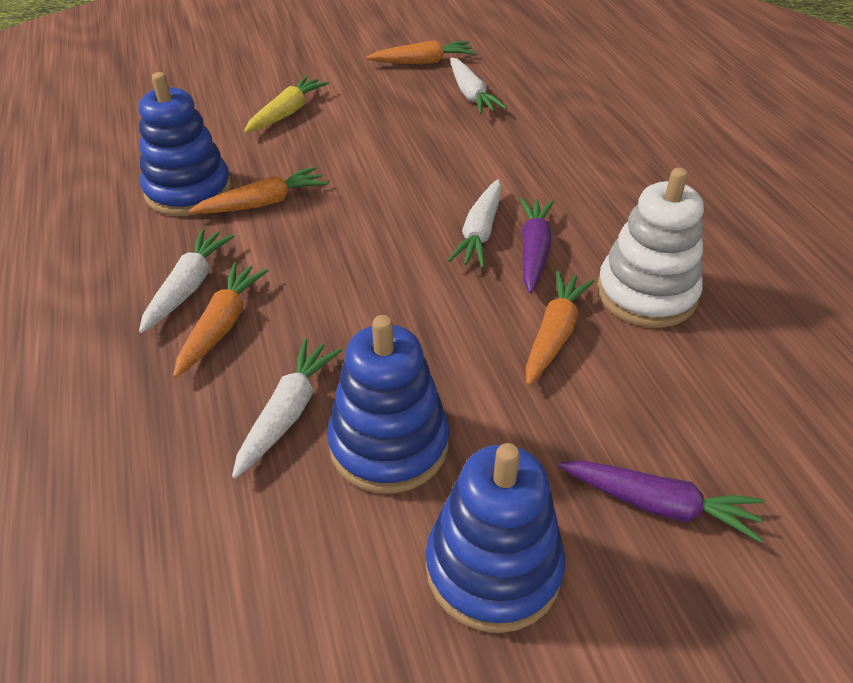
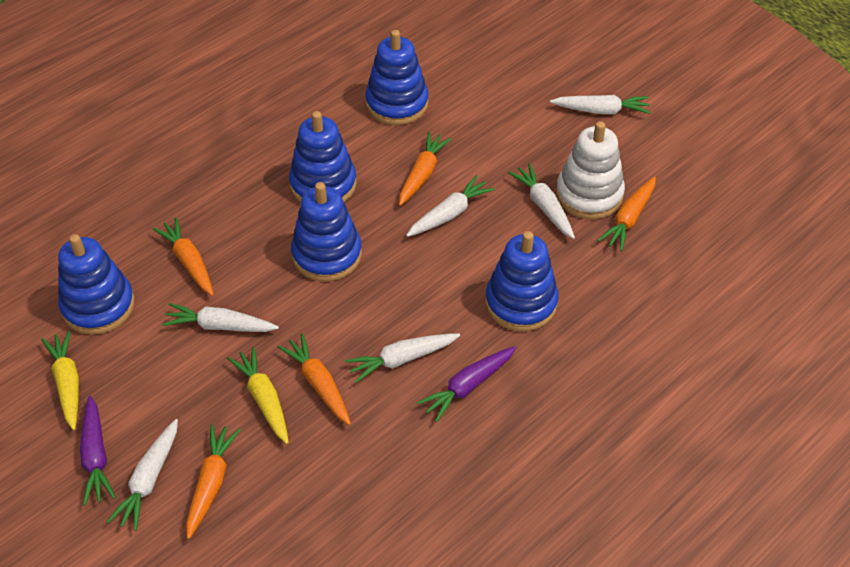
blue stacking toy: [139,72,232,216] [327,315,449,494] [426,443,565,633] = 3 -> [58,234,135,335] [289,111,357,203] [291,182,362,281] [365,30,429,125] [485,231,559,331] = 5
orange carrot: [173,263,269,378] [188,167,327,214] [366,40,475,64] [525,271,595,385] = 4 -> [152,217,214,296] [186,424,240,539] [277,334,351,425] [399,132,452,206] [597,177,656,251] = 5
white carrot: [139,229,235,333] [232,338,342,478] [447,179,502,268] [450,58,507,114] = 4 -> [107,419,178,531] [162,303,279,332] [345,334,460,383] [406,175,494,237] [508,163,575,239] [550,95,650,114] = 6
yellow carrot: [244,76,329,133] = 1 -> [41,331,79,430] [227,347,289,444] = 2

